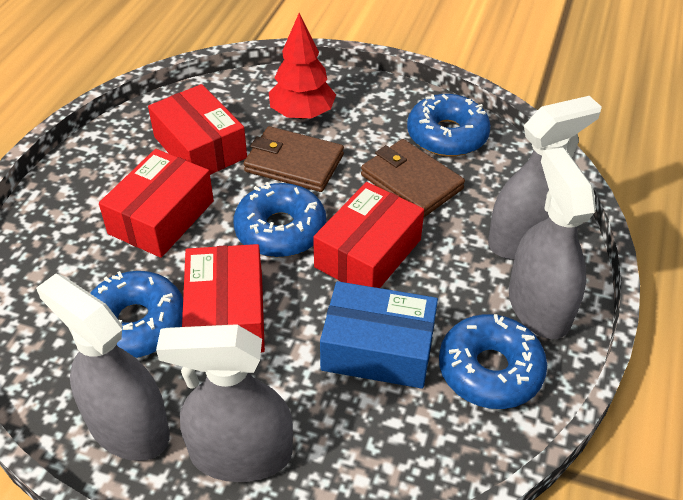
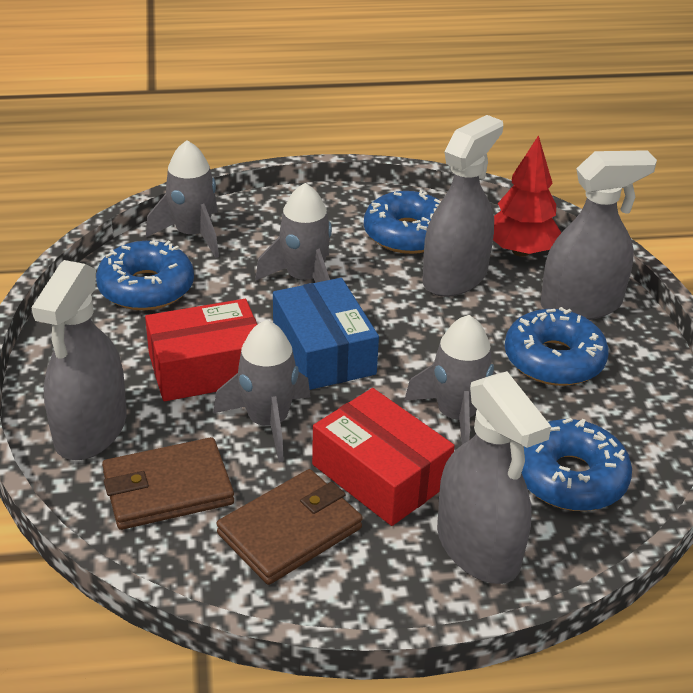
grey rocket: none = 0 -> [146,140,219,258] [214,320,310,462] [255,183,332,283] [404,315,497,445] = 4
red box: [99,149,214,258] [148,84,247,175] [182,244,265,352] [313,182,424,288] = 4 -> [145,299,257,401] [312,388,455,526] = 2

